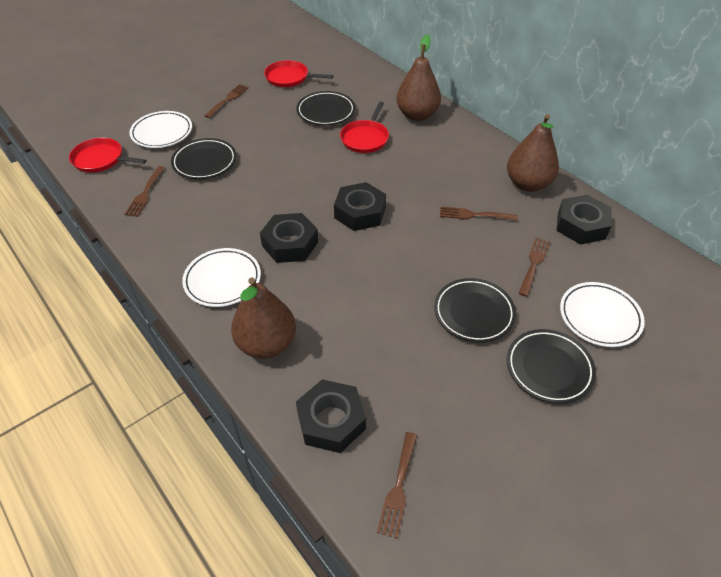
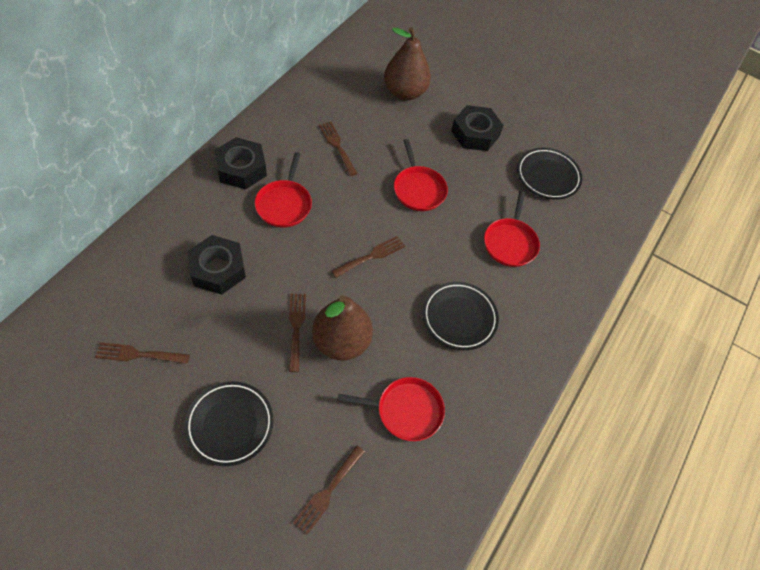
black nut: [260,213,318,263] [296,379,366,453] [334,182,386,231] [556,195,612,245] = 4 -> [187,235,246,294] [214,137,267,189] [451,105,504,151] = 3
black plate: [171,138,236,179] [296,91,355,126] [434,278,516,343] [507,329,596,404] = 4 -> [184,381,273,466] [423,282,499,350] [517,148,582,200] = 3
brown pear: [231,277,296,359] [396,34,441,121] [507,114,559,192] = 3 -> [312,295,373,361] [384,27,431,100] = 2
red pan: [69,138,146,173] [264,60,333,87] [340,102,389,153] = 3 -> [255,152,312,227] [337,377,445,441] [394,139,448,211] [484,191,540,267] = 4
white plate: [129,111,192,148] [182,248,261,307] [560,282,645,347] = 3 -> none = 0

